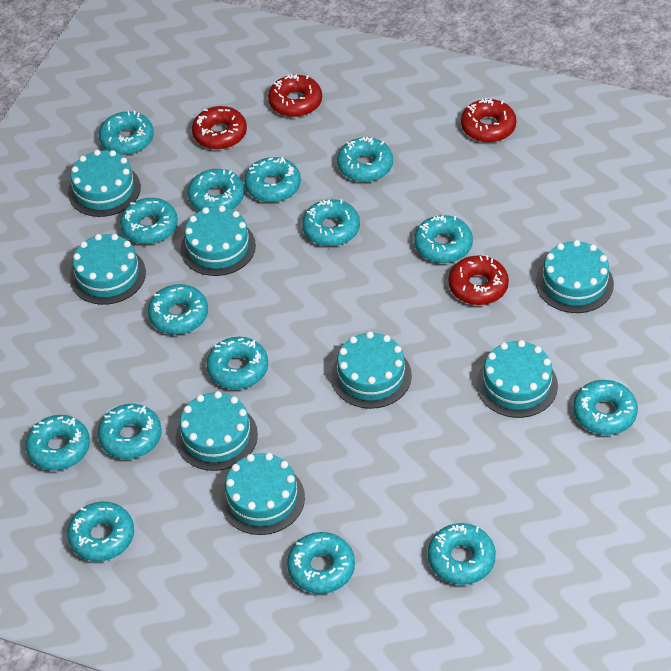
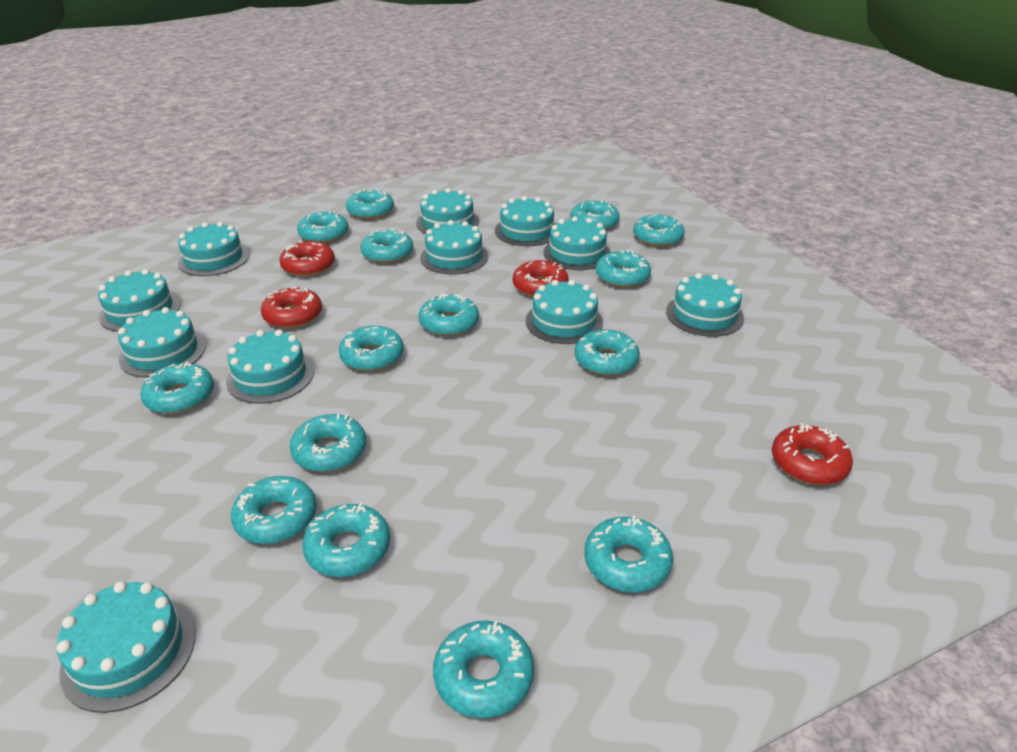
turquoise cake: [68,150,141,217] [70,234,146,305] [176,391,258,471] [181,205,256,276] [220,453,305,535] [331,331,412,409] [476,340,558,418] [536,240,614,313] = 8 -> [57,581,195,713] [98,269,180,332] [118,307,206,378] [178,222,249,276] [226,329,314,404] [416,188,479,234] [420,220,488,274] [495,196,555,246] [526,280,603,344] [544,217,611,270] [666,273,744,337] = 11

